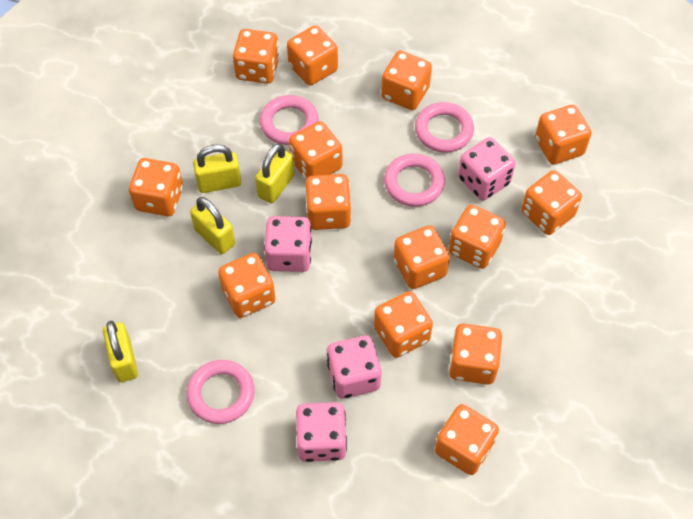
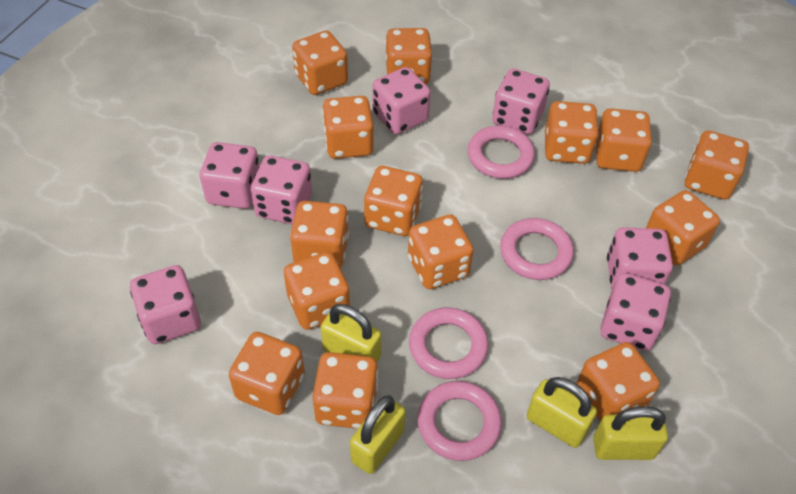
pink dice: [264,216,312,272] [296,402,347,462] [327,335,381,399] [458,137,515,201] = 4 -> [130,265,201,344] [200,142,260,209] [251,155,312,225] [372,67,431,134] [492,69,550,134] [600,273,671,351] [607,227,673,289] = 7

